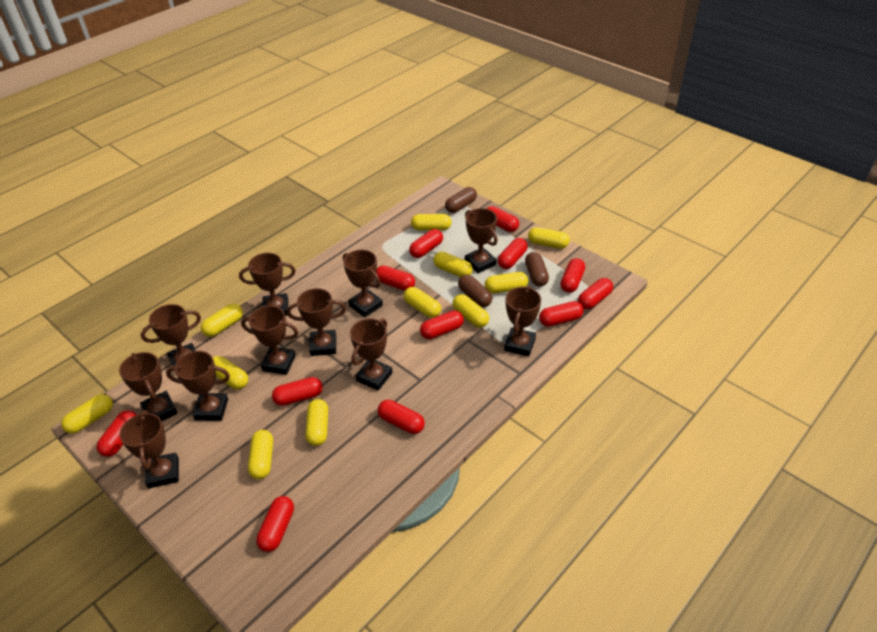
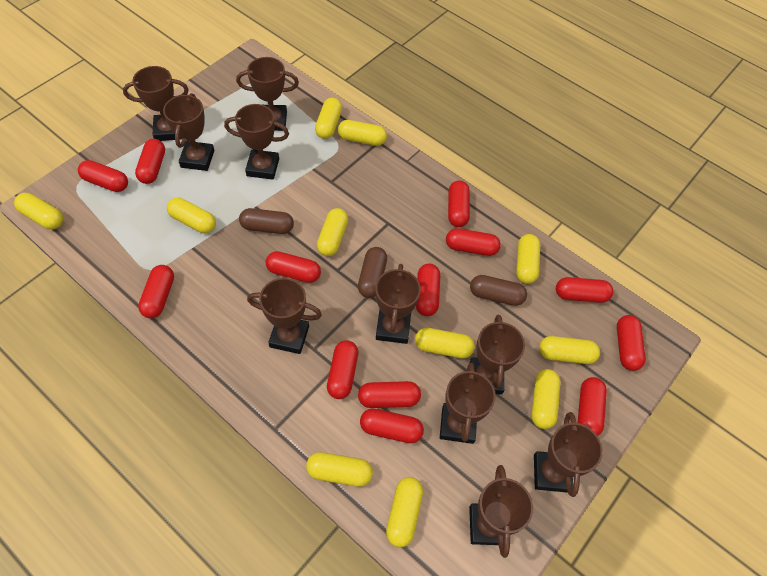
brown trophy: [119,352,178,421] [120,410,179,488] [141,304,201,371] [166,351,230,421] [239,253,296,316] [241,305,299,375] [287,288,346,356] [343,250,383,317] [350,318,393,391] [465,208,498,273] [504,286,541,357] = 11 -> [123,66,189,141] [163,93,214,171] [224,104,289,180] [236,57,299,131] [247,278,322,354] [375,264,421,344] [440,362,496,444] [469,465,533,558] [470,315,525,395] [534,412,603,497] = 10
red capsule: [97,410,137,457] [256,496,294,552] [272,377,323,406] [376,265,415,290] [377,400,425,434] [409,229,443,258] [420,311,464,339] [486,206,519,232] [498,238,528,269] [539,301,584,327] [560,258,585,293] [578,278,613,309] = 12 -> [78,160,128,192] [135,139,165,184] [138,265,174,318] [266,251,321,283] [327,340,358,399] [358,381,421,408] [360,408,424,443] [416,263,440,316] [446,228,501,256] [448,180,470,227] [556,277,614,303] [578,377,607,436] [617,315,646,371] = 13

